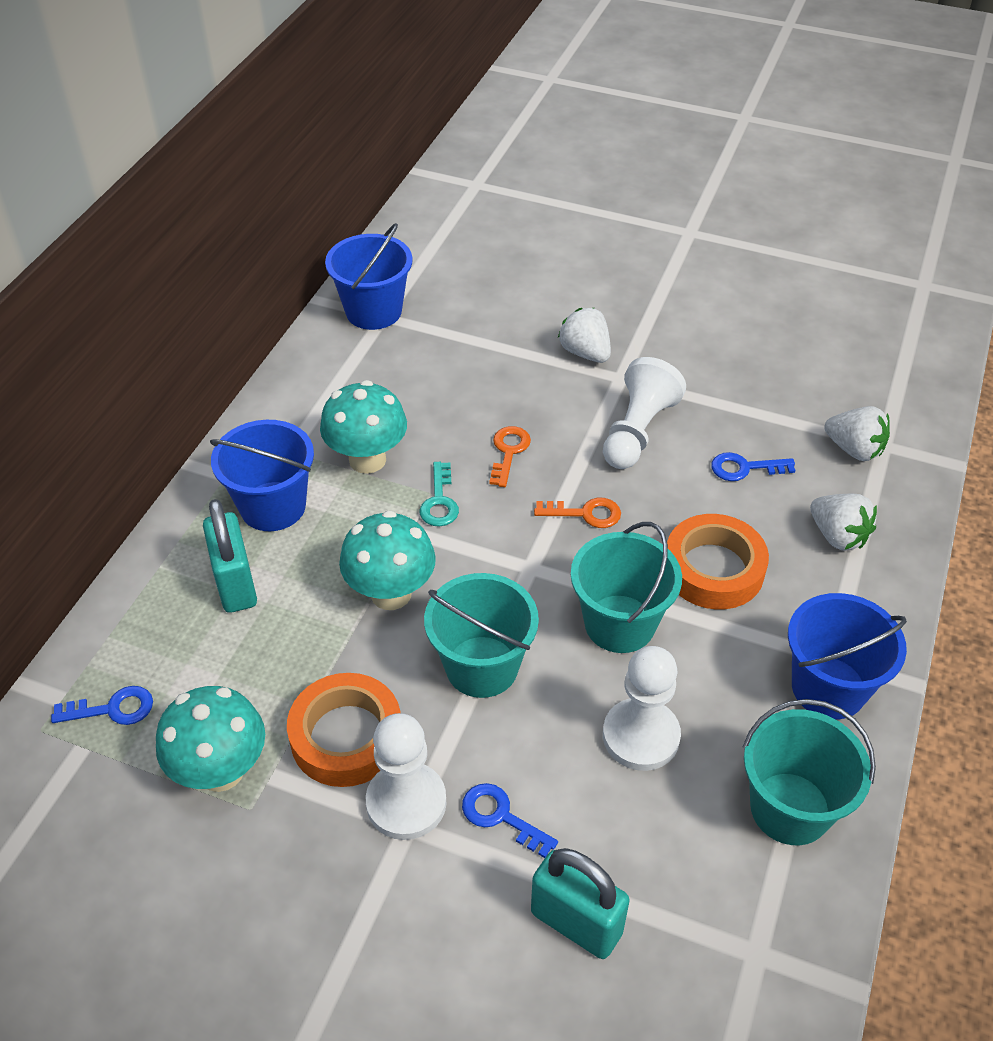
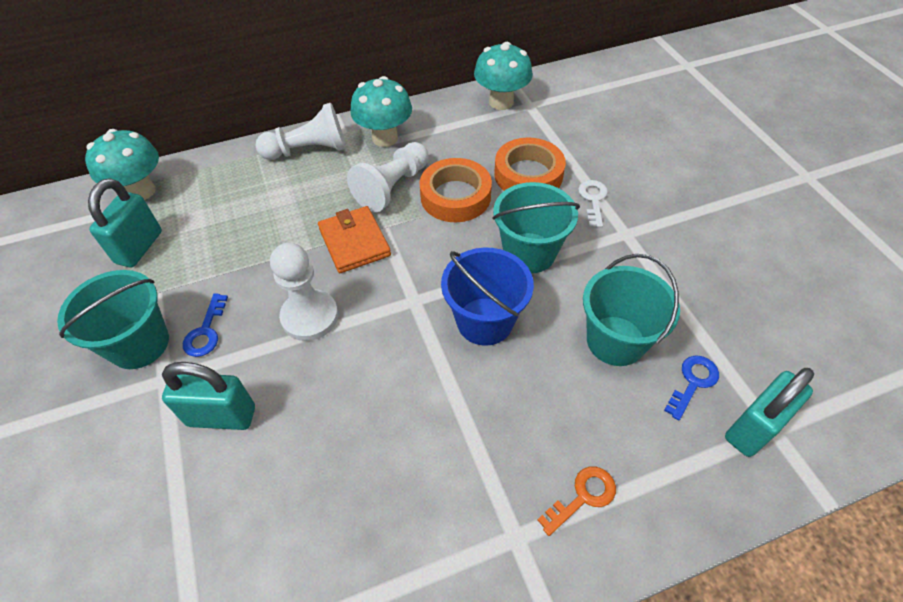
blue bucket: [210,420,314,531] [325,223,413,330] [788,593,907,719] = 3 -> [441,248,534,346] = 1
blue key: [51,686,153,725] [462,783,558,858] [711,452,795,481] = 3 -> [183,294,228,357] [664,356,719,420] = 2
orange key: [489,426,531,487] [534,498,621,528] = 2 -> [537,467,616,536] = 1
orange wallet: none = 0 -> [318,206,391,273] = 1
turquoise key: [420,462,459,527] = 1 -> none = 0
turquoise padlock: [203,499,257,613] [531,848,630,959] = 2 -> [88,178,162,267] [162,362,255,430] [725,368,814,457] = 3
white key: none = 0 -> [578,180,608,227] = 1
white strawberry: [558,308,611,363] [810,494,877,551] [824,406,890,461] = 3 -> none = 0

